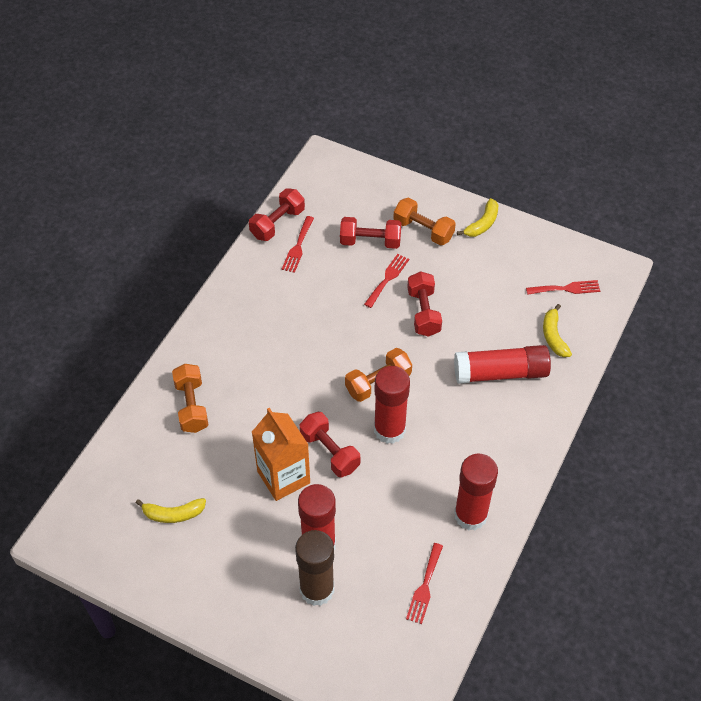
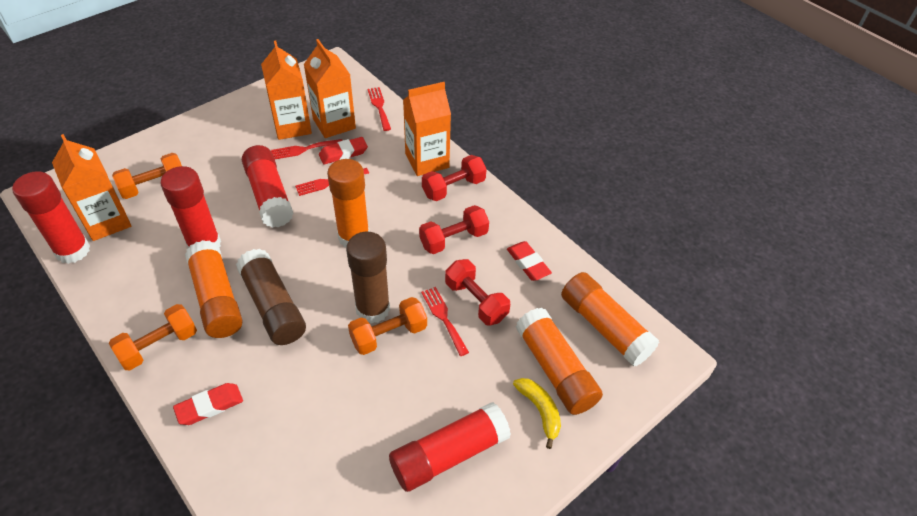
brown glue stick: [295,530,334,606] = 1 -> [236,249,306,345] [346,232,390,324] = 2
orange carton: [252,408,310,501] = 1 -> [52,134,131,241] [261,41,312,140] [303,39,356,138] [403,82,451,176] = 4
orange glue stick: none = 0 -> [185,240,243,338] [327,159,369,247] [516,308,603,415] [561,272,659,367] = 4
red dumbbell: [249,188,305,241] [299,412,360,477] [340,217,401,249] [407,271,442,337] = 4 -> [419,205,489,254] [422,155,487,201] [445,259,510,326] = 3
red eraser: none = 0 -> [173,383,243,425] [319,137,368,165] [507,241,552,281] = 3
yellow banana: [136,498,206,523] [457,198,498,237] [543,304,572,357] = 3 -> [513,378,561,449] = 1

